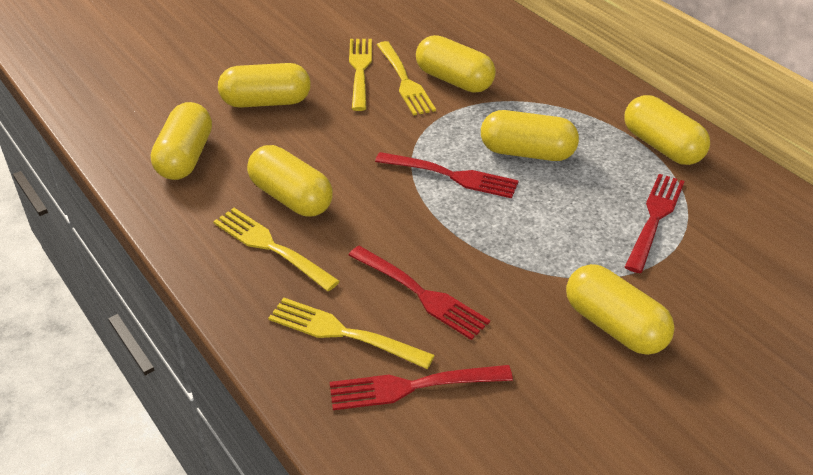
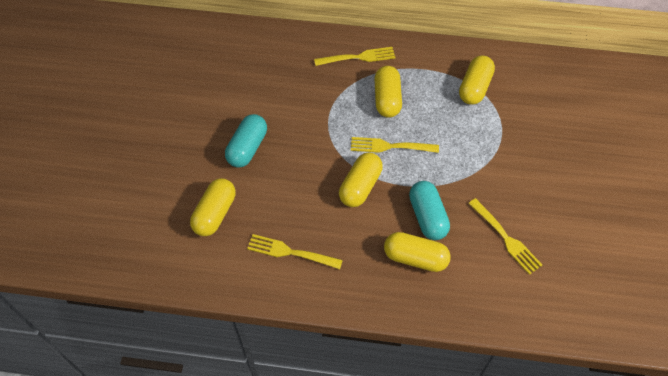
red fork: [330,365,513,410] [349,246,490,340] [375,152,519,198] [625,174,685,273] = 4 -> none = 0
turquoise capsule: none = 0 -> [225,114,267,168] [409,181,450,240] = 2
yellow capsule: [151,102,212,180] [218,63,311,108] [247,145,333,217] [416,35,496,93] [481,110,579,161] [566,264,675,355] [625,95,710,165] = 7 -> [190,178,235,236] [339,152,383,207] [374,66,402,118] [384,232,451,272] [459,56,495,105] = 5

